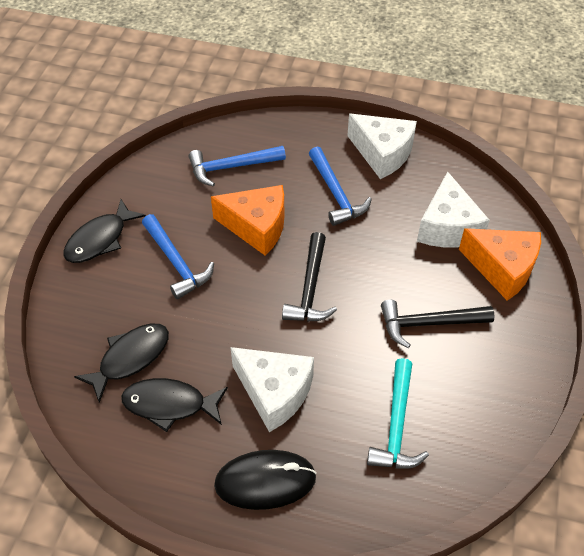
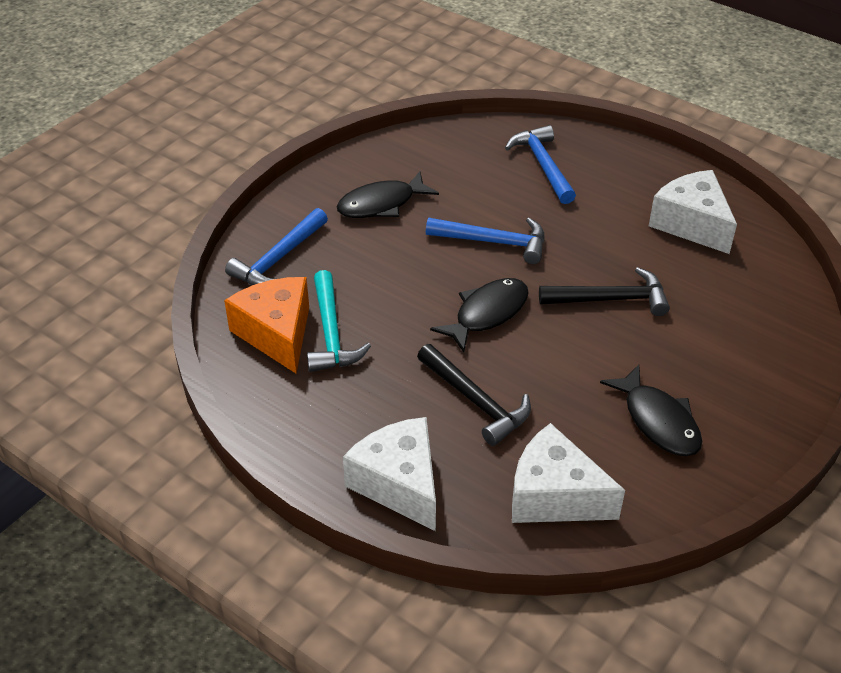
black mouse: [214,450,317,510] = 1 -> none = 0
orange cheese: [211,185,284,256] [459,228,541,301] = 2 -> [224,277,309,373] = 1

